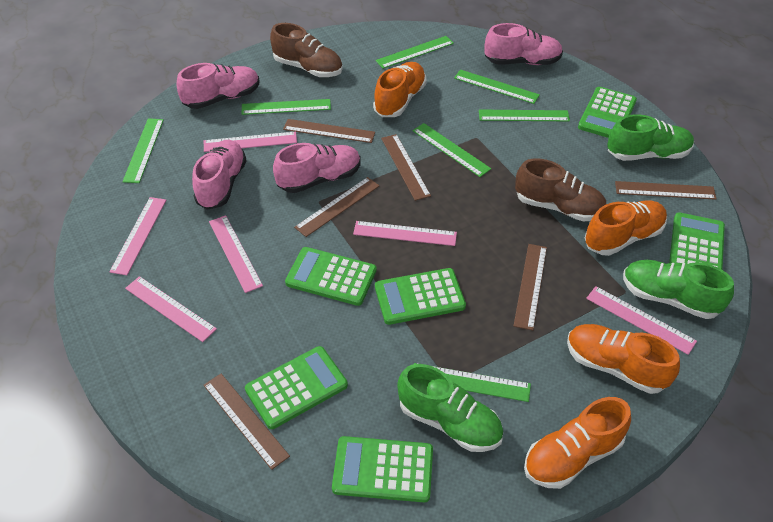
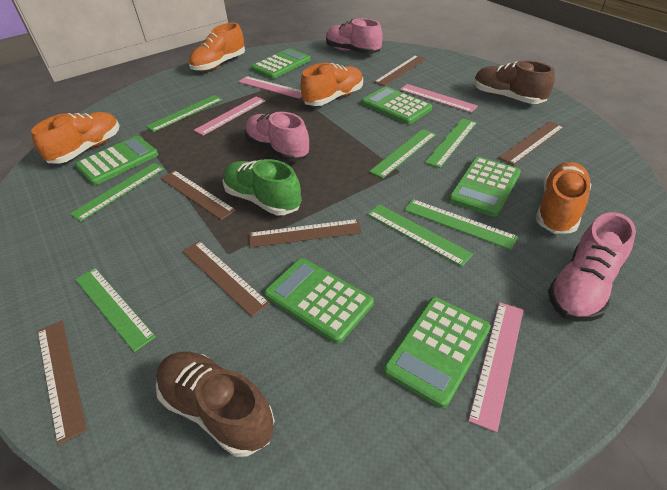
green shoe: [397,364,503,452] [607,115,694,161] [623,260,734,319] = 3 -> [222,159,301,215] = 1
pink ruler: [109,197,166,275] [125,276,217,342] [204,132,297,152] [209,215,263,293] [353,221,457,246] [586,286,697,355] = 6 -> [194,97,265,136] [238,76,302,99] [400,84,478,113] [468,302,523,432] = 4
pink shoe: [176,63,259,109] [192,140,246,210] [273,143,361,193] [484,23,563,65] = 4 -> [244,112,310,162] [326,18,383,54] [548,212,636,322] = 3

